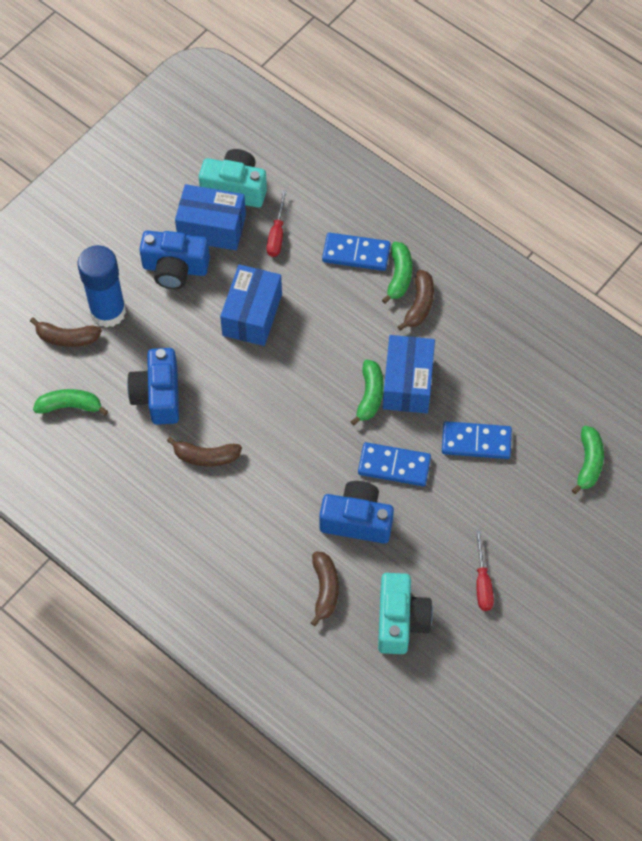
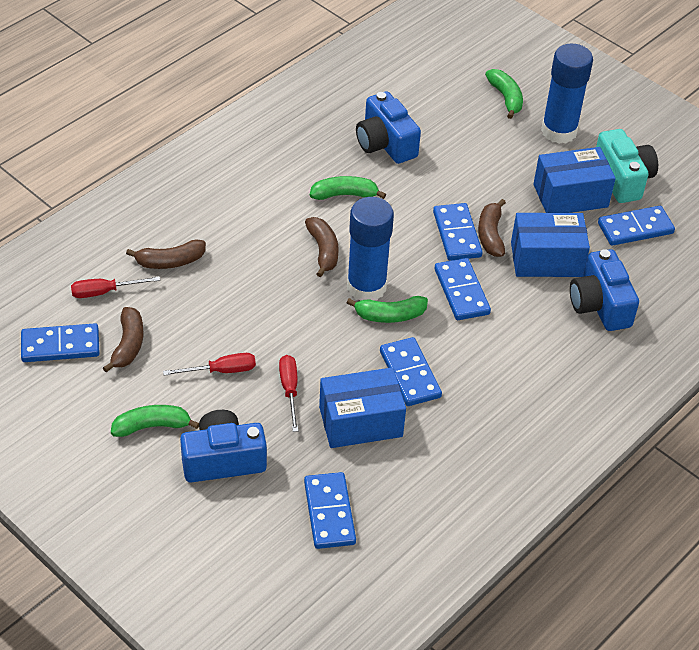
blue domino: [322,232,391,271] [358,442,431,486] [442,421,512,459] = 3 -> [21,323,100,362] [304,472,356,549] [380,337,442,406] [433,203,483,261] [435,258,491,320] [598,206,675,246] = 6
blue glue stick: [78,245,126,328] = 1 -> [347,197,394,301] [541,43,593,144] = 2
red screwdriver: [266,190,287,257] [476,530,494,611] = 2 -> [71,276,160,298] [163,353,256,376] [279,355,298,432] = 3
turquoise camera: [199,149,267,208] [378,573,433,654] = 2 -> [596,129,658,203] = 1

